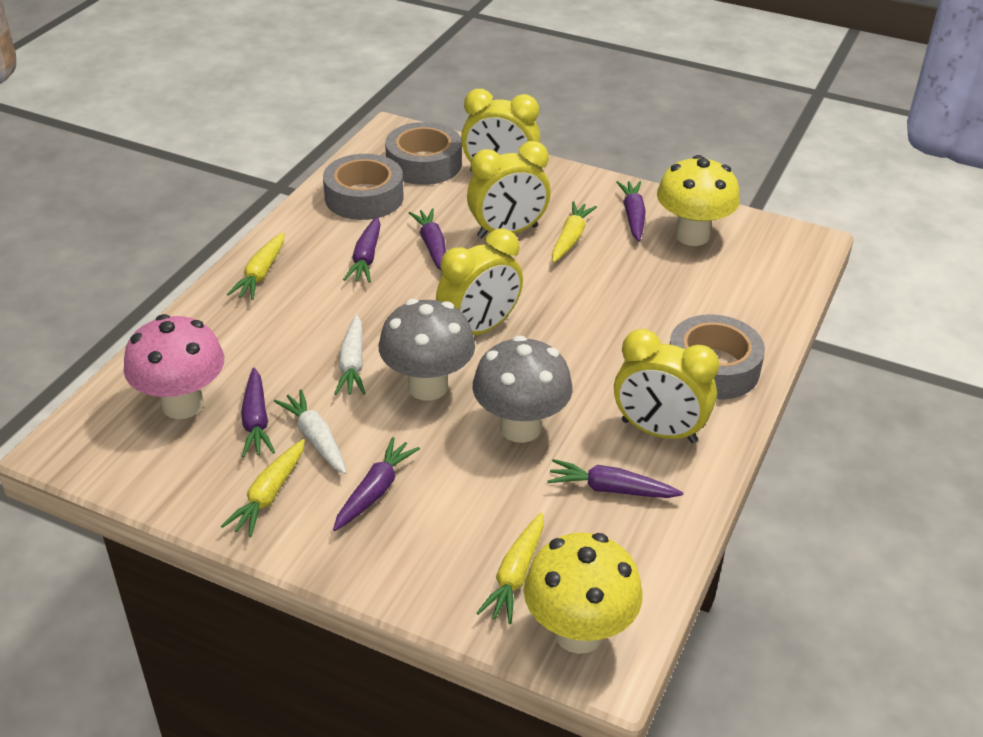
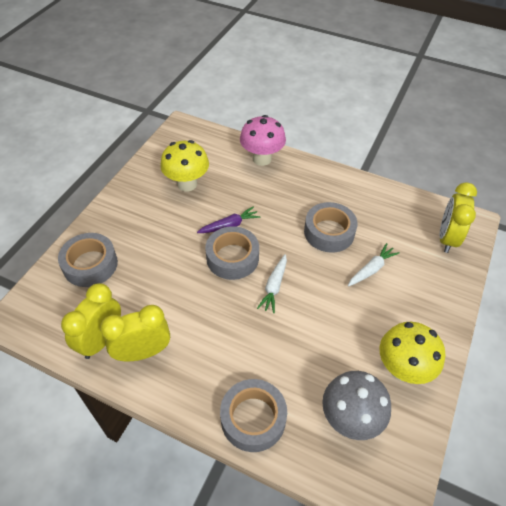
grey mushroom: [379,299,475,400] [473,335,573,443] = 2 -> [322,371,391,440] = 1
grey tape: [323,154,403,220] [385,122,462,185] [670,315,765,400] = 3 -> [58,233,118,287] [205,226,259,280] [220,379,287,452] [304,202,358,253] = 4
purple carrot: [241,368,275,457] [333,437,420,531] [343,217,381,283] [408,208,446,270] [547,459,683,498] [616,181,646,241] = 6 -> [197,206,260,233] = 1
yellow carrot: [221,439,305,537] [227,233,284,300] [477,513,544,624] [552,201,597,263] = 4 -> none = 0
yellow clock: [436,228,523,335] [461,89,540,172] [467,141,551,238] [614,329,719,443] = 4 -> [61,283,121,359] [100,305,170,362] [440,182,477,253] = 3

